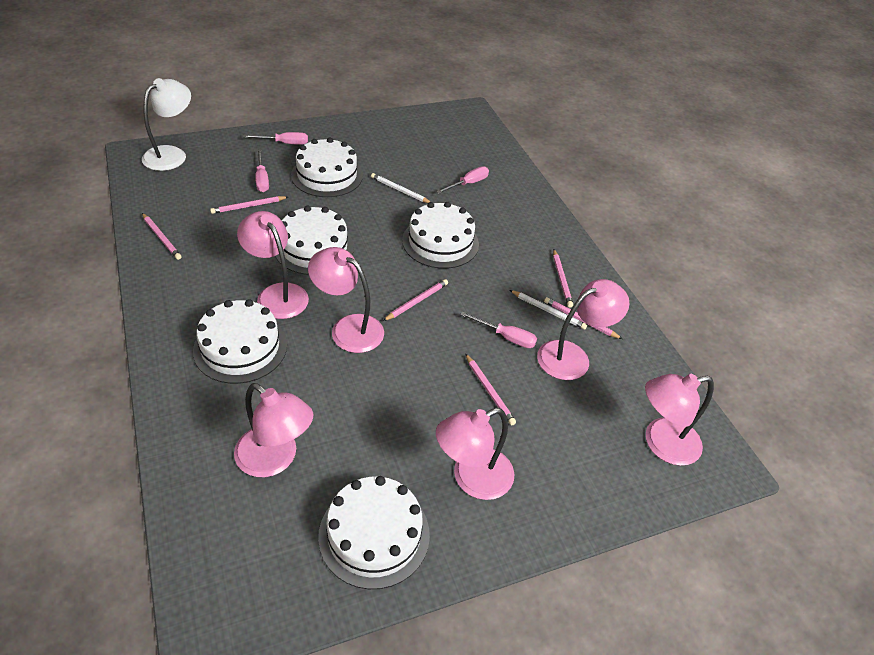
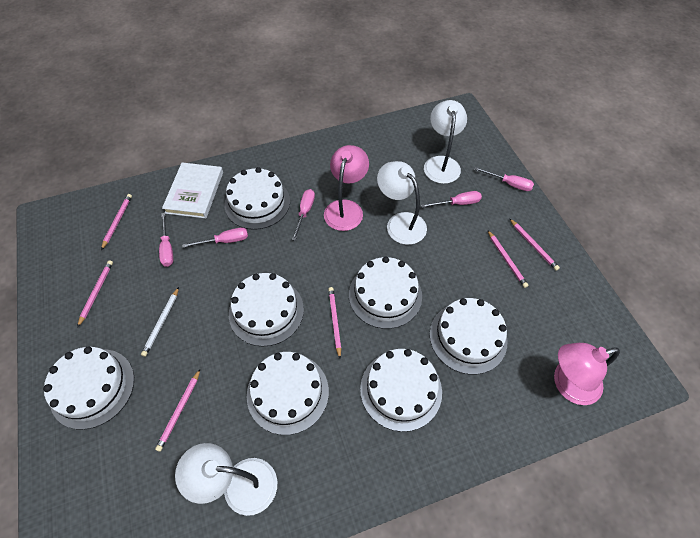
pink lamp: [234,383,313,477] [237,211,309,319] [308,247,384,353] [436,408,514,500] [537,279,629,380] [645,374,714,466] = 6 -> [324,145,369,231] [554,343,620,405] = 2
pink screwdriver: [243,132,308,145] [255,149,269,192] [436,167,489,194] [460,312,537,348] = 4 -> [159,213,173,267] [182,228,248,248] [292,189,315,241] [421,191,482,208] [474,167,534,191] = 5
white book: none = 0 -> [162,163,223,218] = 1
white cake: [193,299,287,384] [275,206,354,275] [291,137,363,197] [318,476,430,589] [402,202,479,269] = 5 -> [43,346,134,430] [224,167,290,230] [229,273,304,347] [247,352,329,435] [349,257,422,329] [360,349,442,432] [430,298,507,375] = 7
white lamp: [142,78,191,171] = 1 -> [175,443,277,516] [377,161,427,245] [424,100,467,184] = 3
white pencil: [371,173,431,203] [510,290,587,330] = 2 -> [141,287,179,357] = 1

